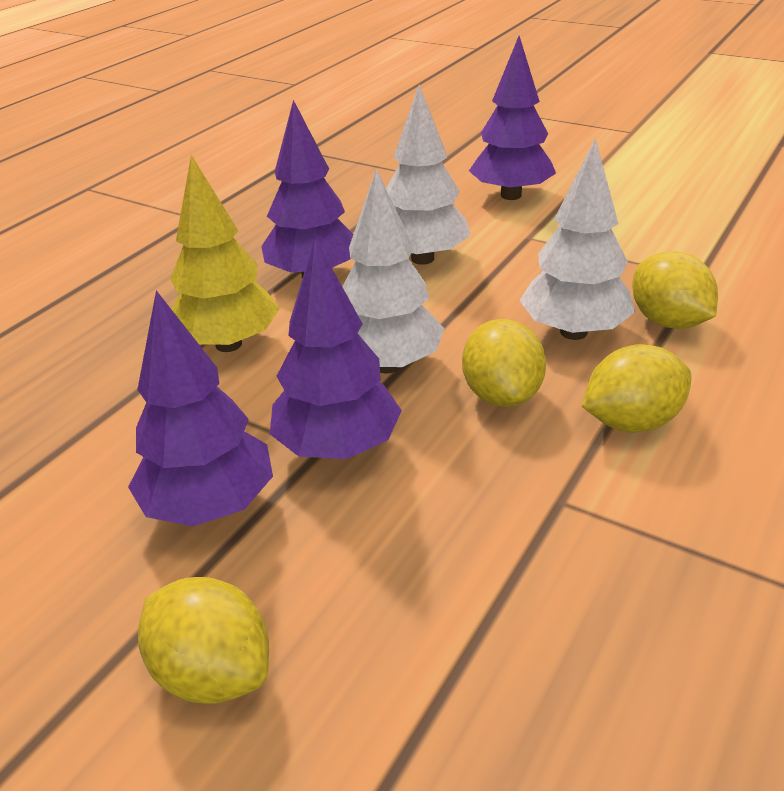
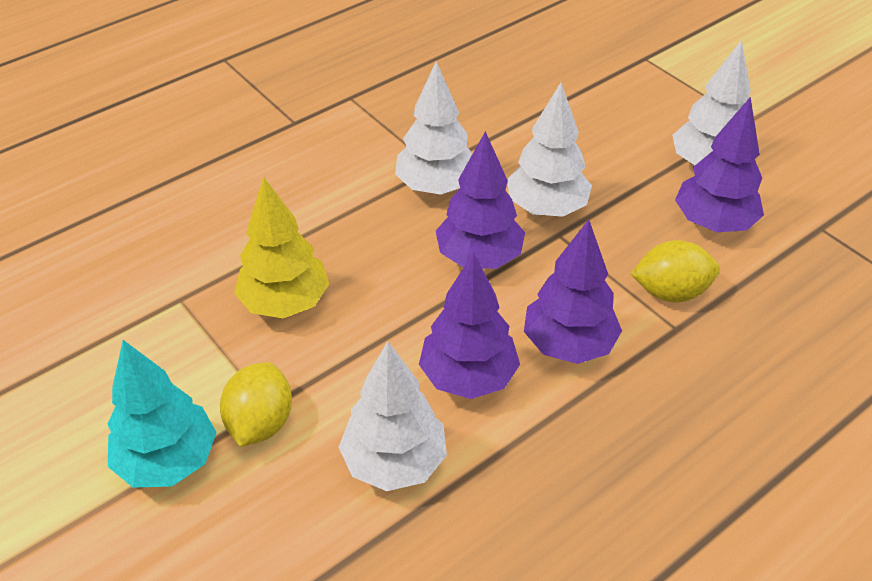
turquoise tree: none = 0 -> [107,340,217,488] = 1
white tree: [342,168,445,373] [386,85,471,265] [520,138,635,340] = 3 -> [339,341,447,491] [395,61,472,195] [507,83,592,217] [672,40,751,165] = 4
yellow lemon: [138,577,269,704] [462,319,546,407] [582,344,691,433] [632,251,718,329] = 4 -> [220,362,292,447] [631,240,720,303] = 2

